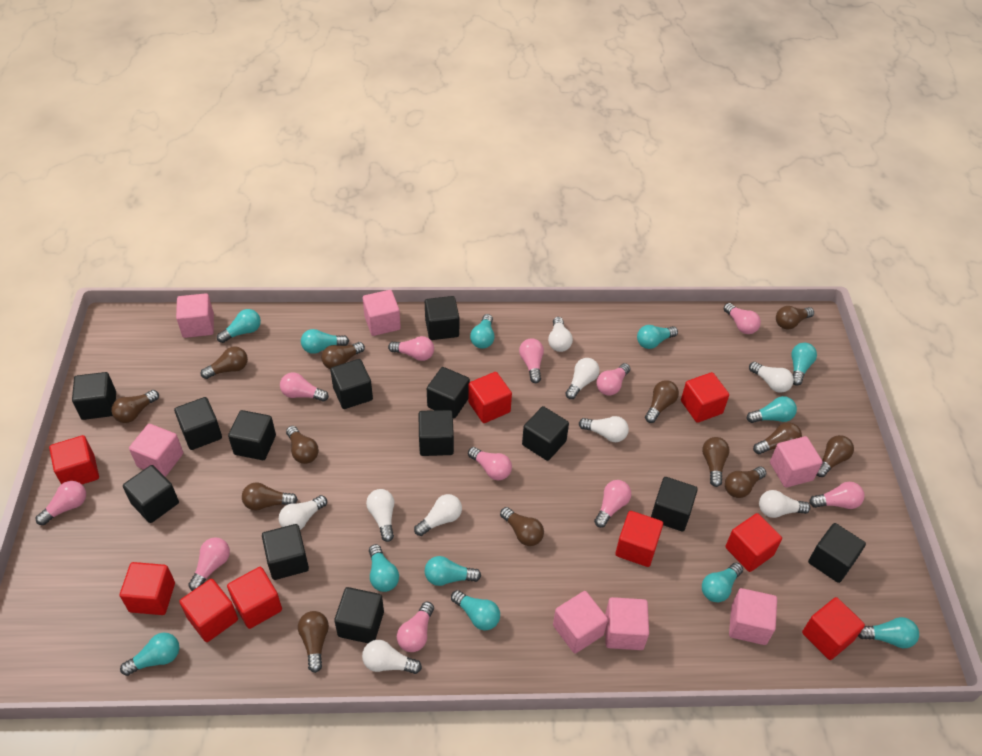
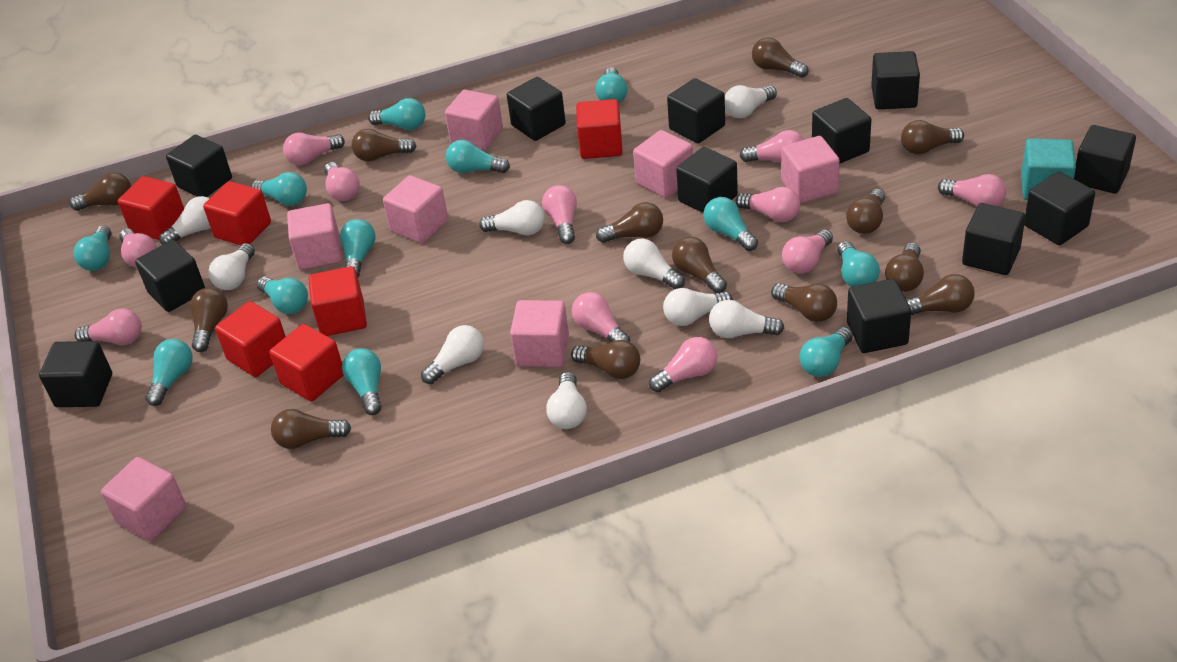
black cube: [72,372,116,420] [123,465,179,523] [174,397,222,450] [228,410,276,460] [262,524,309,580] [330,359,373,409] [334,587,384,643] [418,410,454,456] [425,296,459,340] [427,367,470,418] [522,406,569,461] [651,477,698,531] [808,523,866,583] = 13 -> [39,341,112,407] [135,240,205,312] [166,135,232,197] [507,77,566,141] [667,78,725,143] [676,147,738,213] [812,98,871,163] [847,279,911,353] [871,51,920,109] [962,203,1026,275] [1024,172,1095,245] [1074,125,1136,194] = 12
red cube: [49,435,99,484] [120,562,175,615] [179,579,238,642] [227,567,282,629] [468,372,512,423] [615,511,663,567] [681,372,729,423] [726,513,782,572] [802,597,865,660] = 9 -> [118,176,184,240] [203,181,271,245] [215,301,286,377] [269,324,343,402] [309,266,367,336] [576,99,623,159] = 6
turquoise cube: none = 0 -> [1021,138,1076,200] = 1

